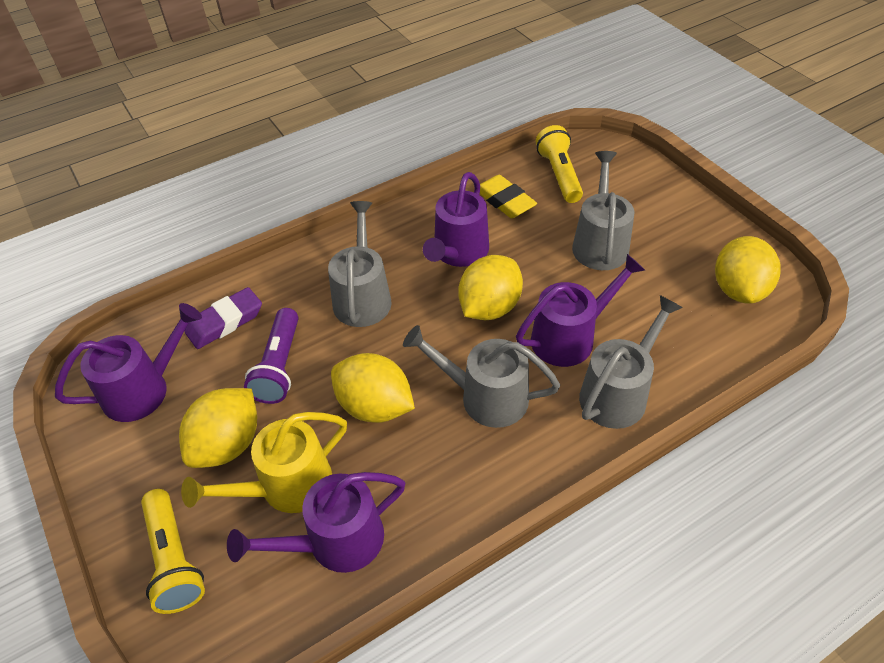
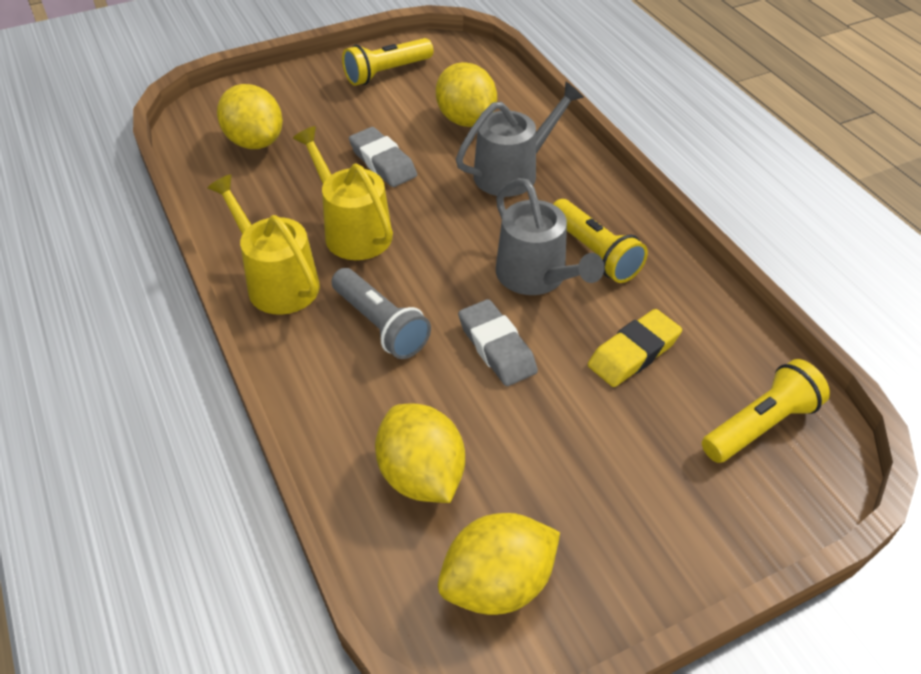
grey eraser: none = 0 -> [349,127,417,187] [458,299,538,386] = 2
grey flashlight: none = 0 -> [331,268,431,359] = 1
grey watering can: [328,201,391,327] [403,325,560,428] [572,151,635,270] [579,295,683,429] = 4 -> [456,82,584,197] [496,178,605,295] = 2
purple eraser: [184,287,262,349] = 1 -> none = 0
purple flashlight: [244,308,299,404] = 1 -> none = 0
purple watering can: [55,303,202,422] [227,472,405,573] [423,172,489,267] [516,254,645,367] = 4 -> none = 0
yellow flashlight: [141,489,205,614] [536,125,583,203] = 2 -> [342,38,433,86] [553,199,648,283] [702,359,830,463] = 3
yellow watering can: [181,412,347,513] = 1 -> [207,174,320,315] [293,126,393,260] = 2

